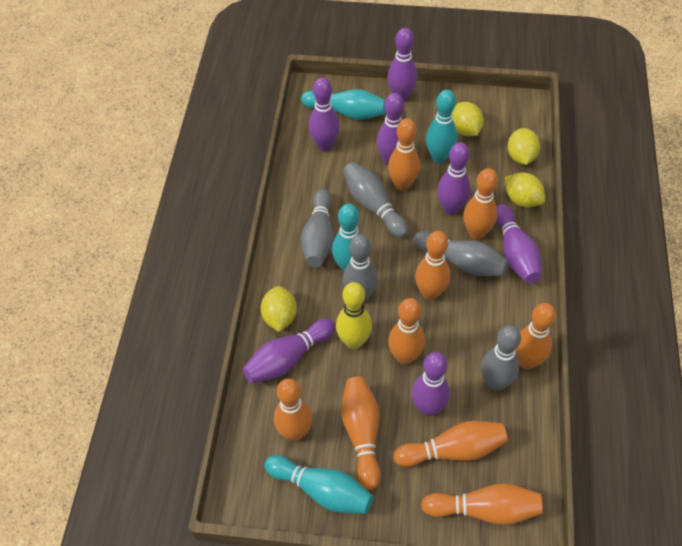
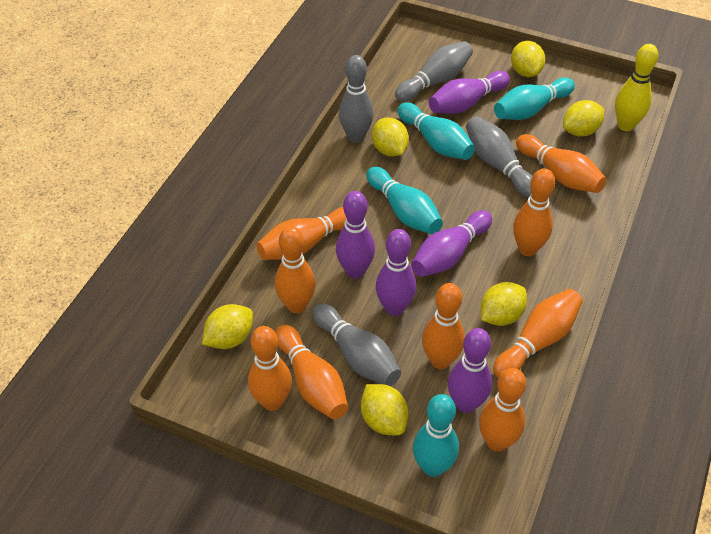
grey bowling pin: [301,189,334,267] [343,162,409,238] [343,234,378,303] [413,231,509,276] [481,325,521,391] = 5 -> [312,304,401,386] [339,55,374,143] [395,41,473,102] [466,116,533,197] = 4
purple bowling pin: [243,319,335,383] [309,78,340,151] [377,93,404,165] [387,28,417,101] [412,352,450,416] [437,142,470,215] [496,204,542,283] = 7 -> [336,191,375,279] [376,229,416,316] [411,210,492,277] [429,71,510,114] [448,328,492,413] = 5
yellow lemon: [261,286,297,332] [452,102,484,136] [505,173,545,208] [507,128,540,165] = 4 -> [202,304,253,349] [361,384,408,435] [372,117,409,156] [481,282,527,326] [511,41,545,77] [563,100,604,137] = 6

